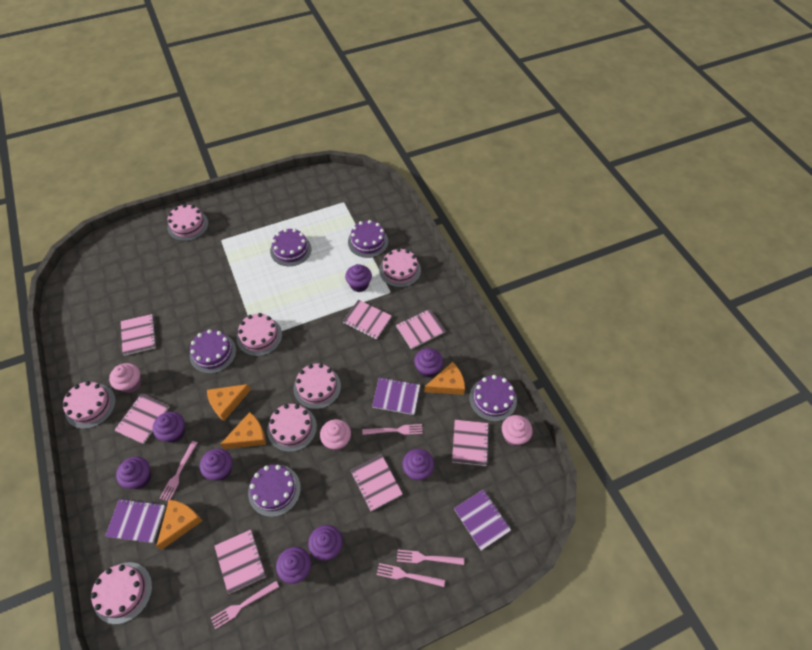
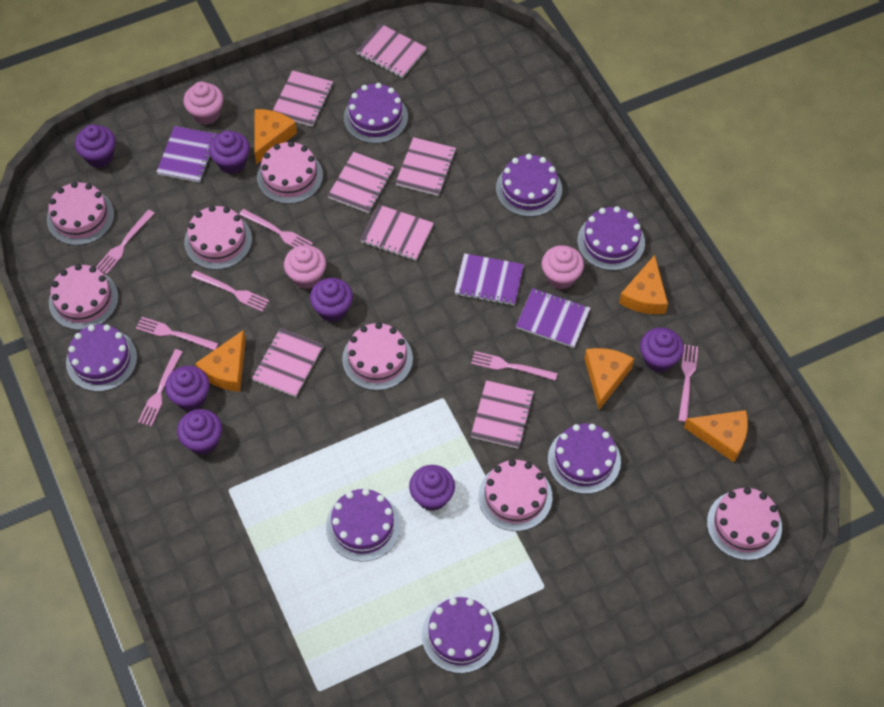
orange cheese: [156,500,202,550] [207,384,251,421] [220,412,266,449] [424,362,465,395] = 4 -> [195,330,246,392] [254,109,297,164] [585,348,634,410] [619,255,668,314] [684,410,748,462] = 5
pink fork: [159,441,197,501] [211,581,279,629] [362,424,423,435] [377,563,445,587] [397,550,464,565] = 5 -> [96,209,155,274] [136,317,219,350] [138,349,183,427] [191,270,269,312] [239,209,313,248] [471,351,558,381] [678,345,698,422] = 7
purple cake: [190,329,236,374] [248,464,301,517] [270,228,311,266] [348,220,388,258] [469,375,517,422] = 5 -> [66,324,137,392] [326,489,401,562] [344,83,408,144] [422,597,499,673] [496,154,562,217] [548,424,621,494] [577,206,645,271] = 7
purple cupcake: [116,457,151,489] [153,412,185,443] [200,449,232,481] [276,547,311,584] [308,525,343,561] [345,264,372,292] [402,449,434,480] [414,348,443,378] = 8 -> [75,124,116,168] [165,366,210,411] [177,409,222,455] [209,131,250,174] [310,278,353,322] [409,465,455,511] [640,327,684,373] = 7

